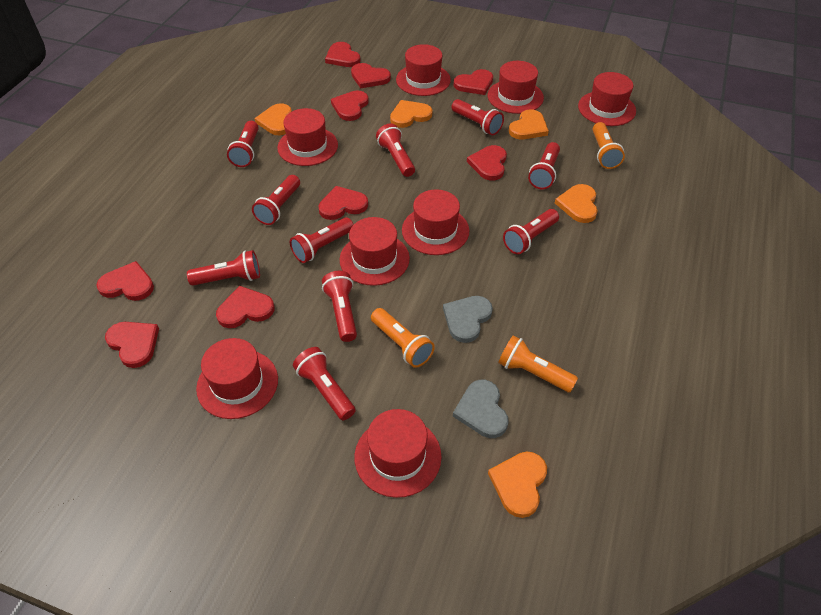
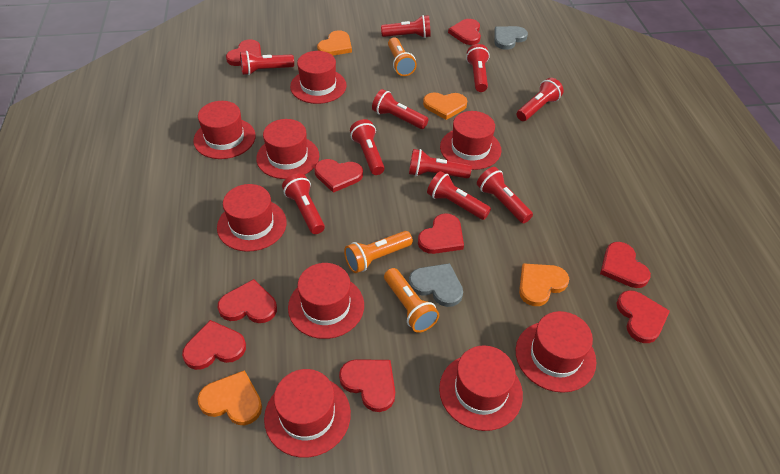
orange heart: [255,103,292,135] [390,100,432,128] [488,451,547,518] [509,109,549,139] [555,184,598,223] = 5 -> [198,370,262,425] [317,31,352,55] [423,92,467,120] [519,263,569,306] = 4
red hat: [196,338,278,419] [277,108,338,166] [340,217,410,286] [355,409,442,498] [396,44,451,96] [402,189,469,255] [488,61,544,114] [578,72,636,126] = 8 -> [193,101,256,159] [217,184,287,252] [256,119,319,179] [264,369,351,458] [288,263,364,339] [290,51,347,104] [439,346,523,431] [440,111,501,170] [516,311,597,393] = 9

